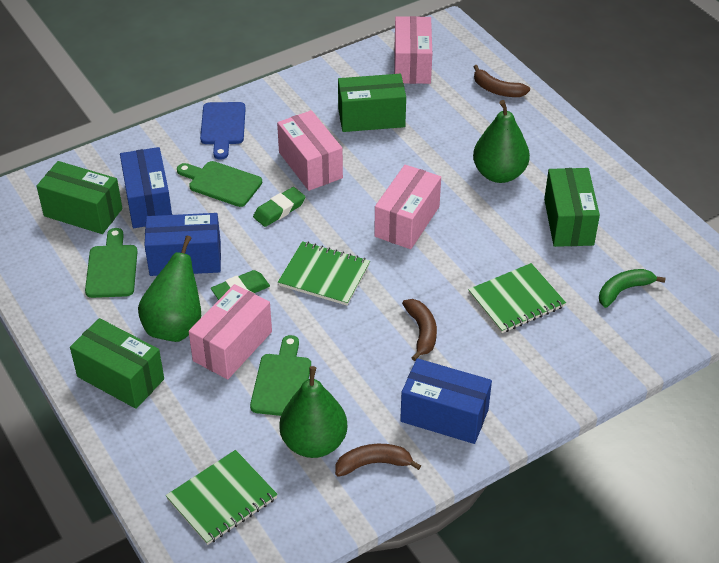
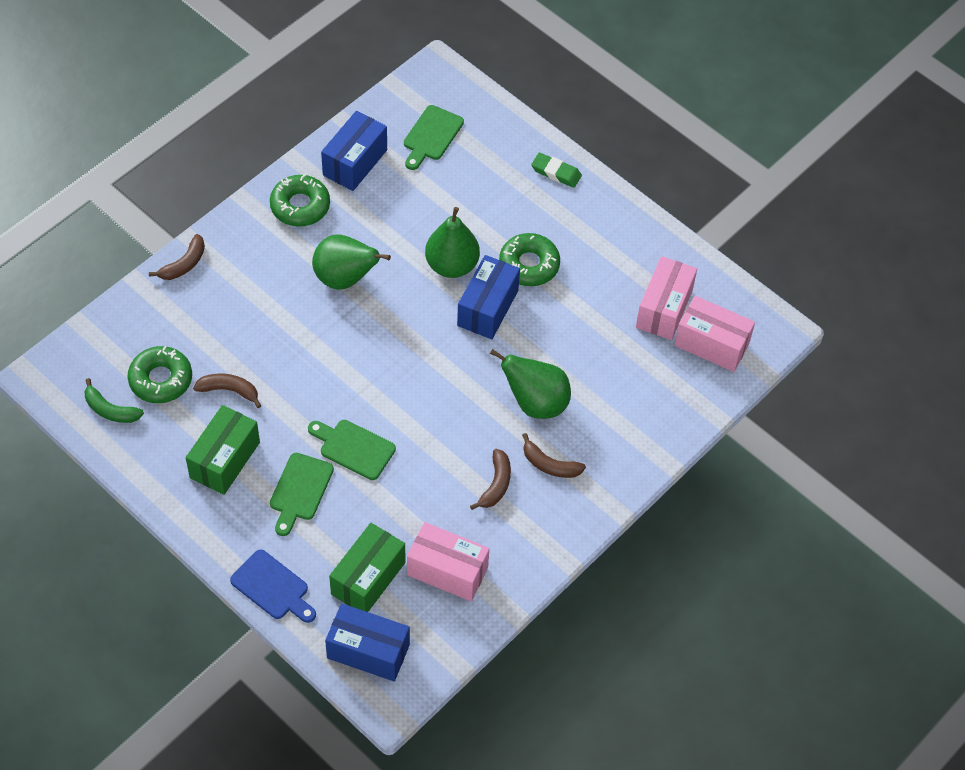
brown banana: [335,444,421,477] [402,299,437,361] [474,65,530,97] = 3 -> [149,234,205,280] [193,374,262,408] [470,449,511,510] [522,433,586,478] = 4
green box: [37,161,123,234] [70,318,164,409] [338,74,406,132] [544,168,600,247] = 4 -> [186,405,260,495] [329,523,405,612] = 2
green donut: none = 0 -> [128,346,192,403] [270,174,330,227] [499,233,560,286] = 3
green eraser: [211,270,270,300] [253,187,305,227] = 2 -> [531,153,582,188] = 1
green notebook: [166,450,278,545] [278,241,370,306] [468,263,566,333] = 3 -> none = 0
pink box: [188,284,272,379] [277,110,343,191] [374,165,441,249] [395,16,432,84] = 4 -> [407,522,489,601] [636,256,697,340] [674,296,755,372] = 3

